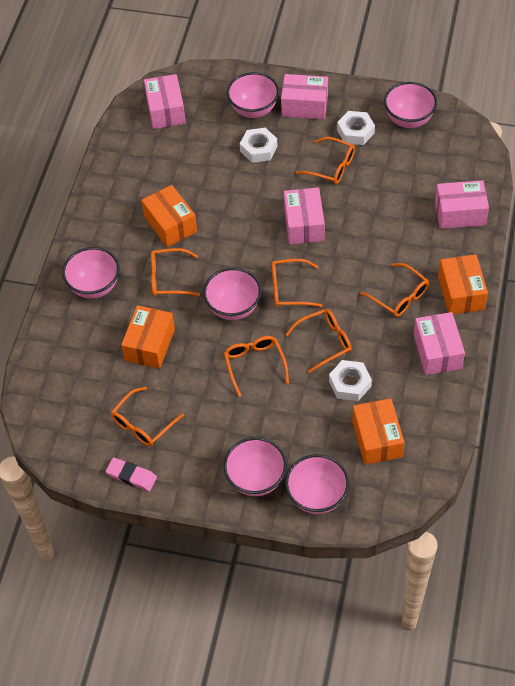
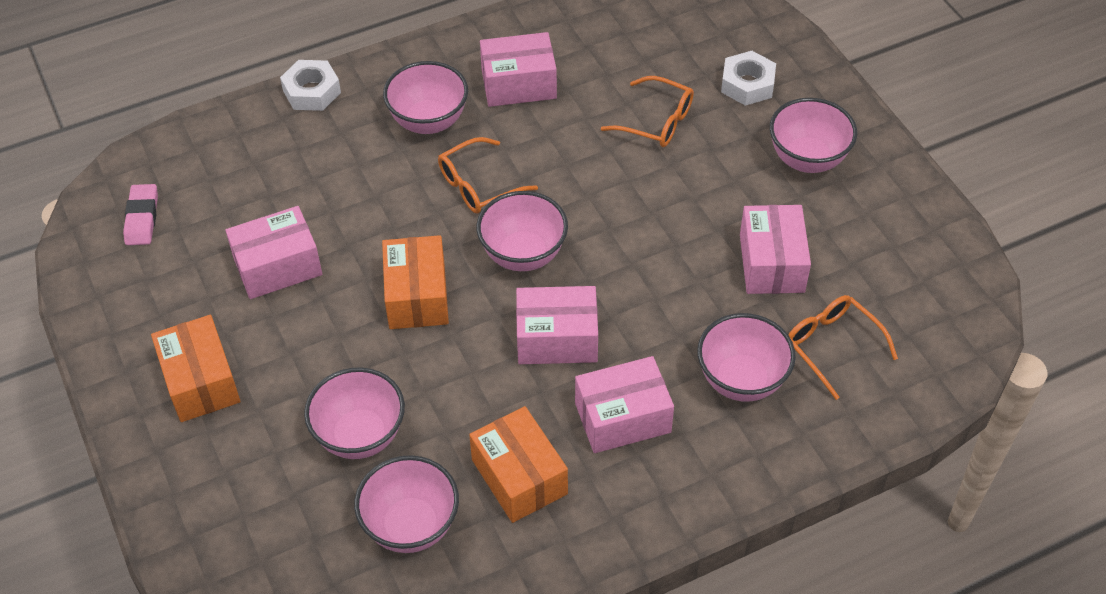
orange box: [121,305,175,369] [142,185,197,247] [352,398,405,465] [438,254,488,314] = 4 -> [151,315,241,422] [382,235,449,329] [469,406,568,523] = 3
orange glasses: [111,387,184,446] [151,248,200,296] [224,336,289,397] [272,259,323,307] [285,309,352,373] [296,137,355,184] [360,263,429,317] = 7 -> [438,137,538,214] [601,76,694,147] [788,295,898,400] = 3
white nut: [240,128,278,163] [329,360,372,401] [337,111,375,145] = 3 -> [280,60,341,111] [721,51,776,106] = 2

